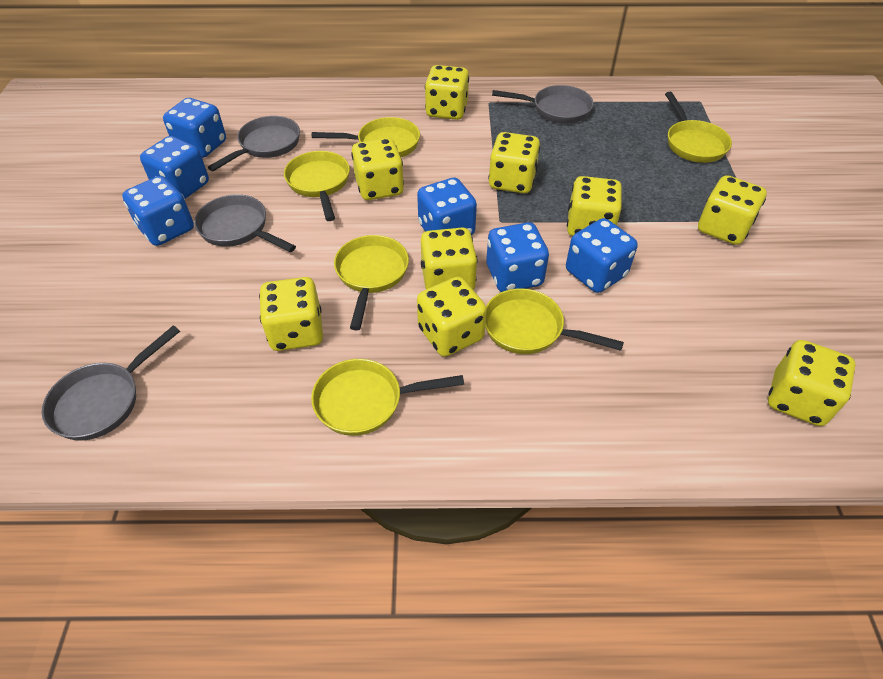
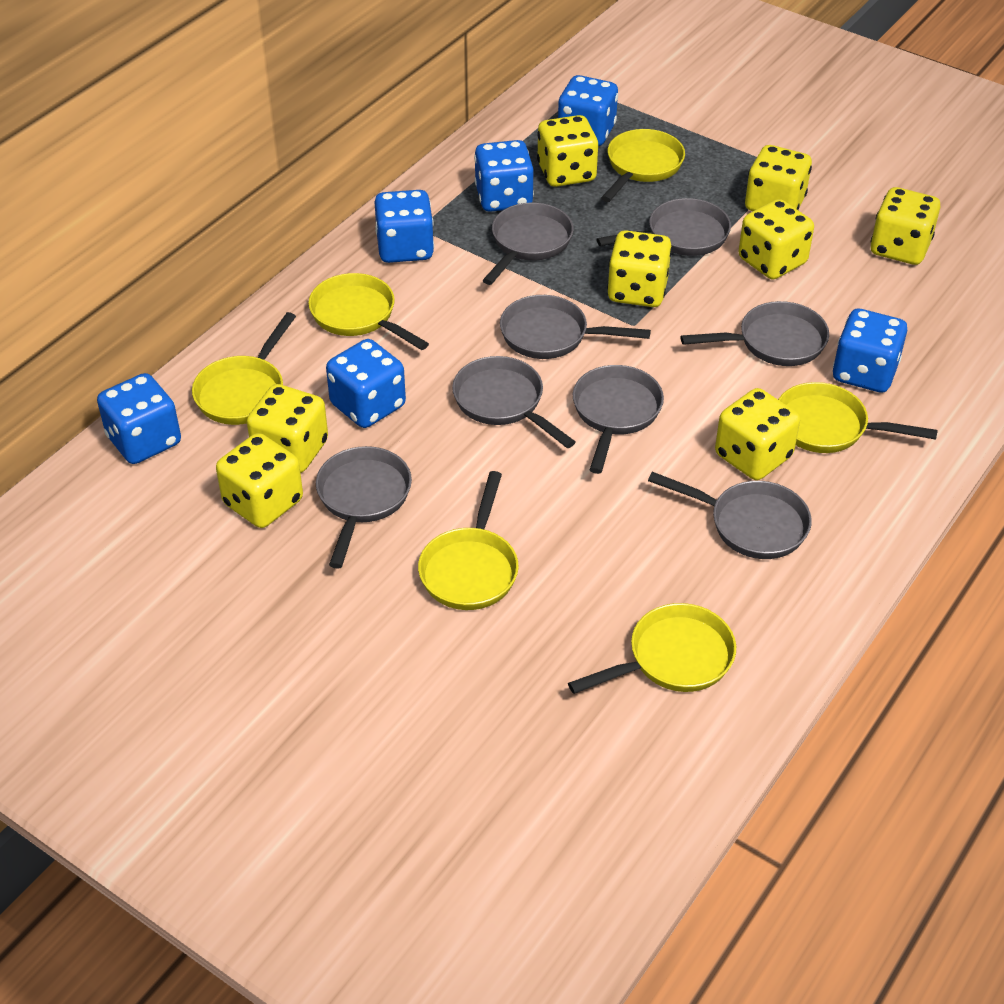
grey pan: [42,325,180,441] [194,194,296,252] [208,116,300,171] [492,85,594,124] = 4 -> [316,446,412,569] [452,356,575,448] [482,203,574,285] [500,295,651,359] [573,365,664,474] [596,198,731,256] [648,472,812,559] [680,301,829,366] = 8
yellow dice: [259,277,323,351] [351,138,404,200] [417,277,487,357] [421,228,478,290] [425,65,469,120] [488,132,540,193] [567,176,622,236] [698,175,767,245] [768,340,856,426] = 9 -> [216,433,303,528] [247,384,328,473] [537,115,598,187] [607,230,672,307] [715,388,800,480] [739,199,814,279] [745,145,812,211] [871,187,940,265] = 8

